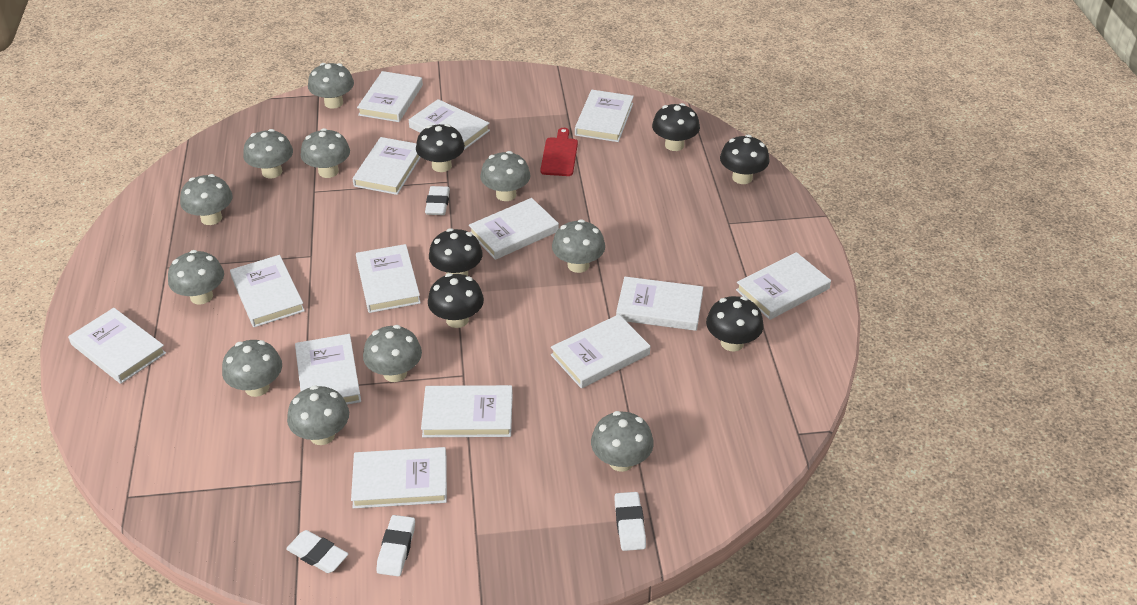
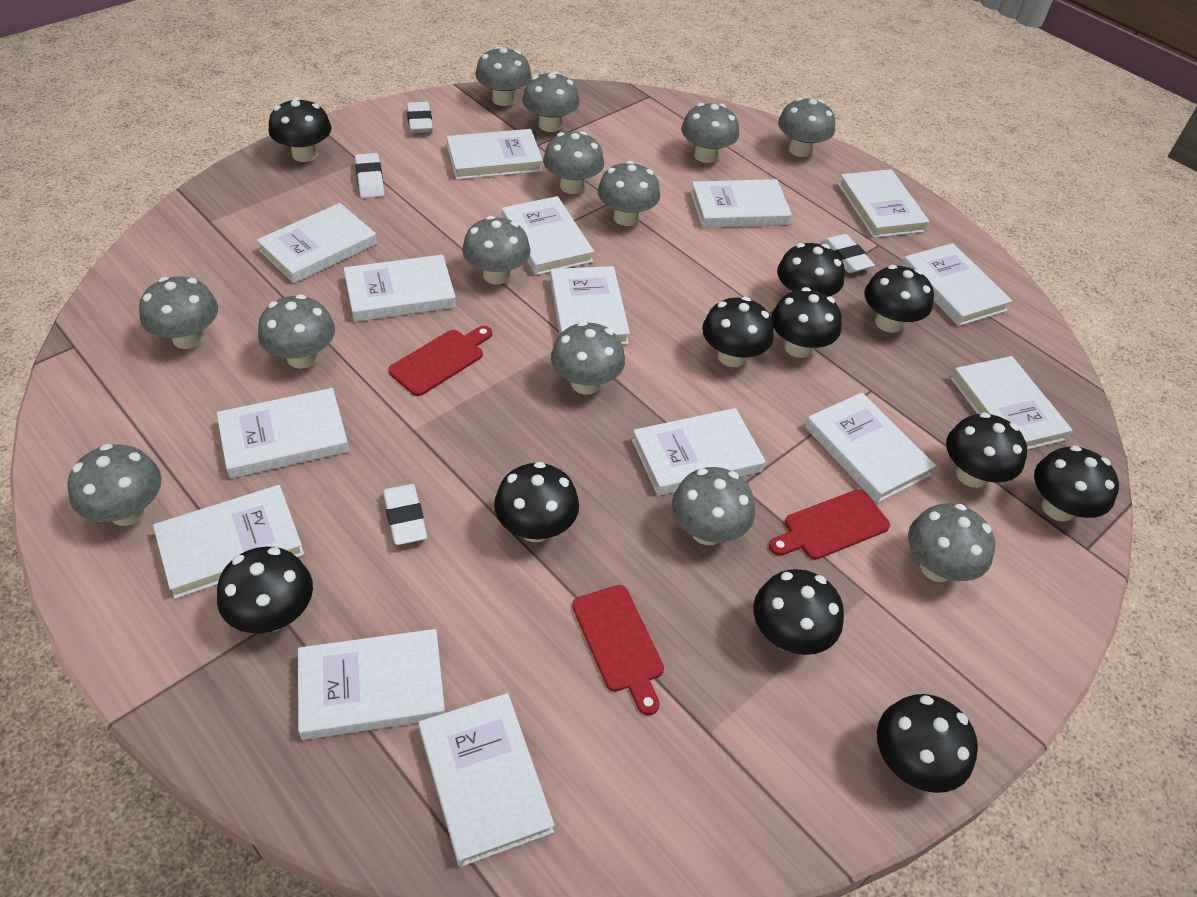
black mushroom: [416,124,465,172] [428,273,484,328] [429,228,483,276] [652,103,700,151] [706,296,764,352] [720,135,770,184] = 6 -> [217,547,313,633] [268,97,331,162] [494,462,579,542] [702,297,774,367] [753,569,844,655] [771,287,842,358] [777,243,845,296] [864,265,934,333] [877,694,978,793] [946,412,1027,488] [1034,445,1119,522] = 11
grey mushroom: [168,250,224,304] [180,174,233,225] [222,340,282,397] [243,129,293,178] [287,385,349,445] [301,128,350,178] [308,63,354,109] [363,325,422,382] [480,151,531,201] [552,219,605,273] [591,411,654,472] = 11 -> [67,444,162,526] [139,276,218,349] [258,294,335,369] [462,216,531,285] [475,46,531,106] [522,71,580,132] [543,131,604,194] [551,321,625,395] [598,161,660,226] [672,467,755,545] [681,103,739,163] [778,97,835,157] [908,504,995,582] = 13
red cutting board: [540,128,578,176] = 1 -> [388,326,492,396] [572,585,664,715] [769,489,890,560] = 3
white book: [68,308,166,384] [230,255,305,327] [295,334,361,405] [351,447,447,509] [353,137,421,195] [356,244,421,313] [357,71,423,122] [409,99,490,150] [421,385,513,437] [469,198,559,260] [551,314,650,388] [575,90,634,142] [616,277,703,331] [736,252,831,320] = 14 -> [153,485,304,599] [217,388,349,478] [257,203,377,283] [298,629,445,740] [344,255,456,322] [419,693,555,867] [447,129,543,180] [502,196,594,275] [550,266,630,345] [632,408,766,496] [691,179,792,228] [805,393,936,503] [838,169,930,238] [901,243,1012,326] [951,356,1073,450] = 15

